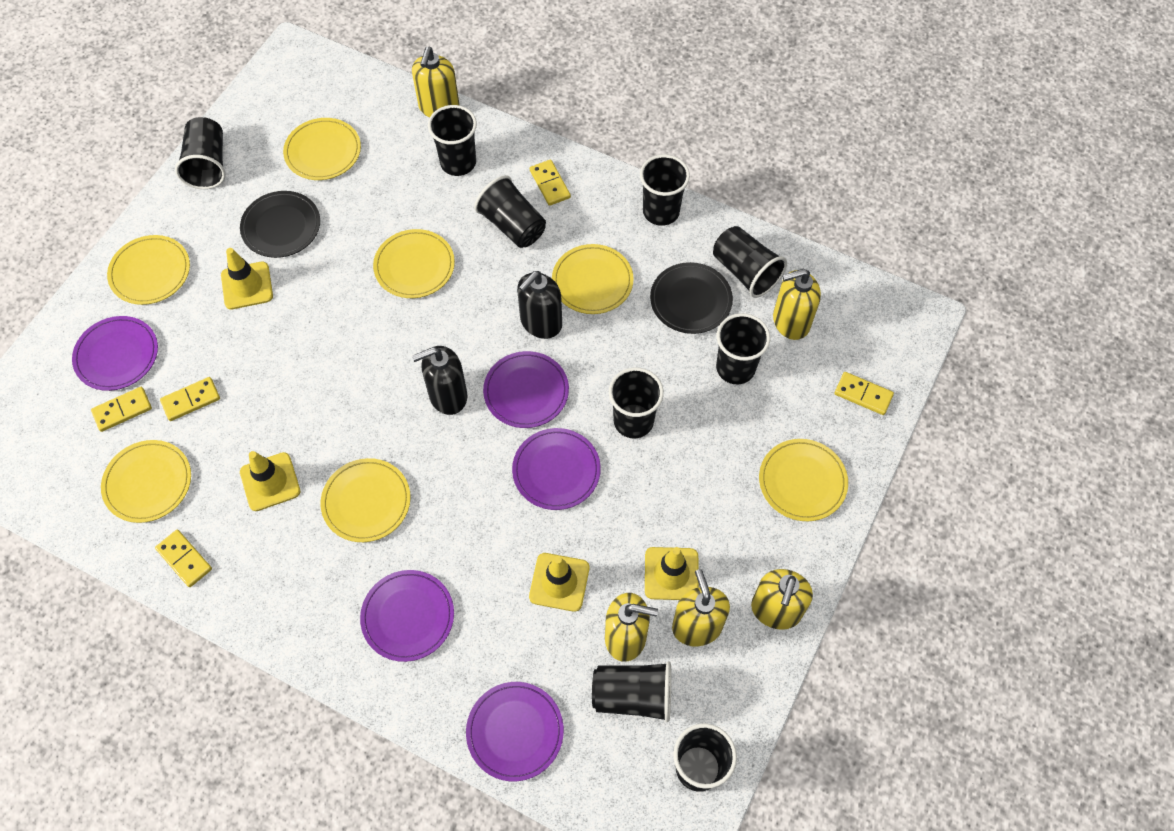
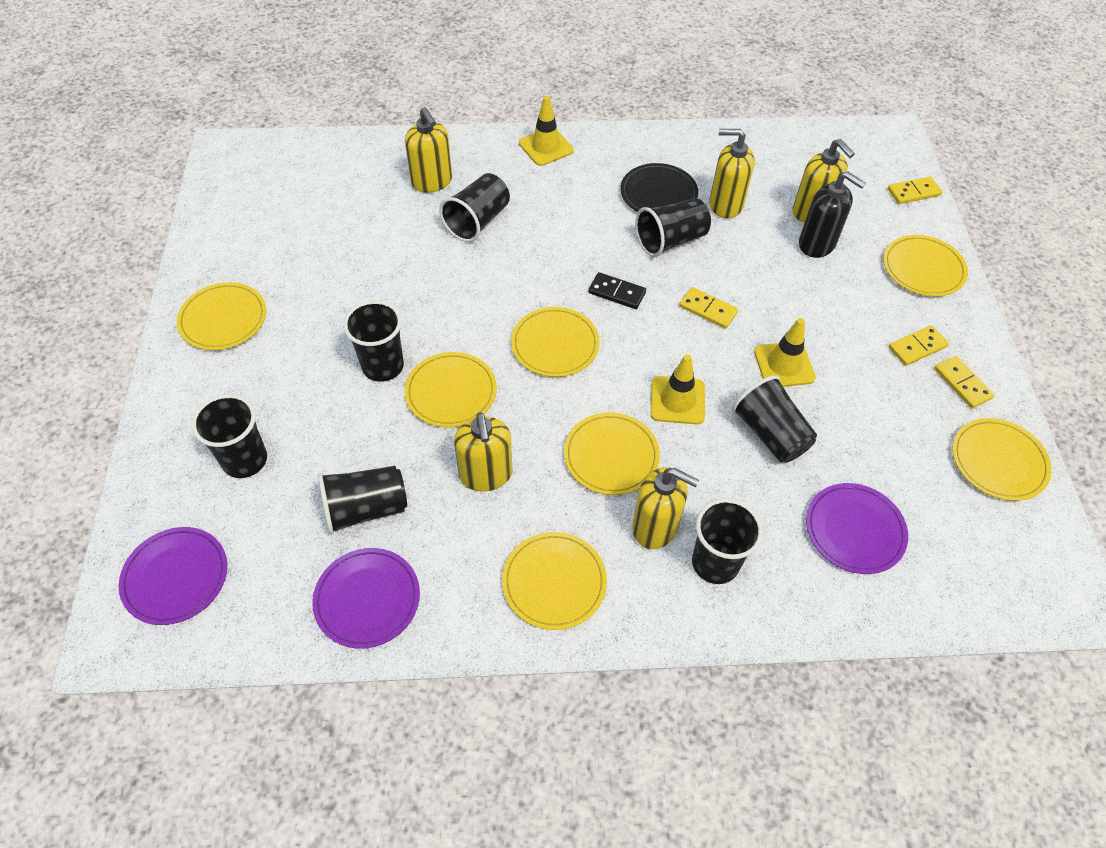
black cup: [175,117,226,189] [428,105,477,176] [474,175,546,248] [592,661,671,722] [609,367,664,438] [640,154,690,226] [673,723,737,792] [713,226,787,298] [716,313,770,384] = 9 -> [192,394,267,478] [318,466,407,535] [343,300,404,382] [439,173,510,242] [635,198,711,257] [692,498,763,584] [732,375,817,463] = 7
black domino: none = 0 -> [588,272,646,309] = 1
black plate: [240,191,320,258] [650,262,733,334] = 2 -> [620,163,698,212] = 1
black soap dispenser: [412,346,467,415] [517,271,562,339] = 2 -> [799,171,866,258] = 1
purple plate: [72,316,158,391] [360,570,454,662] [466,682,564,781] [483,351,569,428] [512,428,601,510] = 5 -> [119,527,227,625] [312,548,420,649] [806,483,908,574] = 3
yellow domino: [91,387,152,432] [155,530,212,587] [160,377,220,421] [530,159,571,206] [834,372,894,415] = 5 -> [679,287,738,329] [888,176,942,204] [889,325,949,366] [934,356,994,408] = 4
yellow traffic cone: [221,248,273,310] [240,451,300,511] [529,553,589,612] [645,547,699,600] = 4 -> [519,96,574,166] [651,354,705,424] [754,318,816,387] = 3

